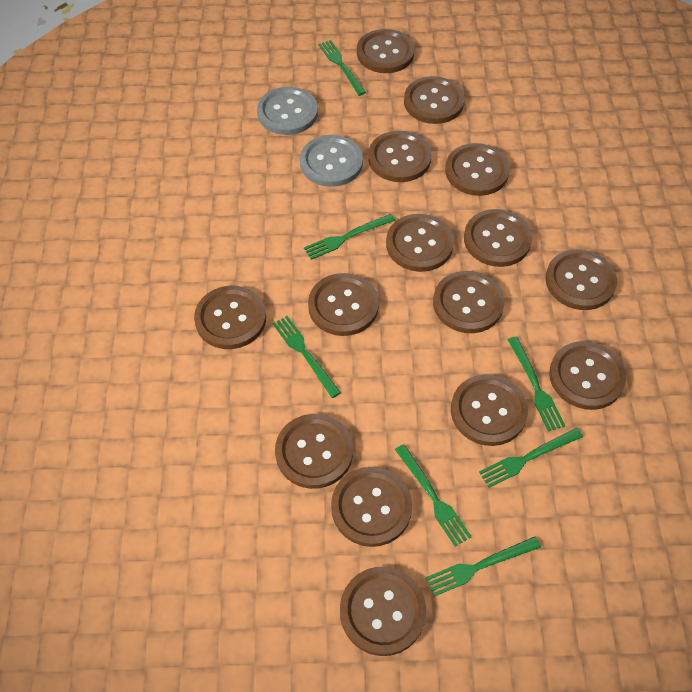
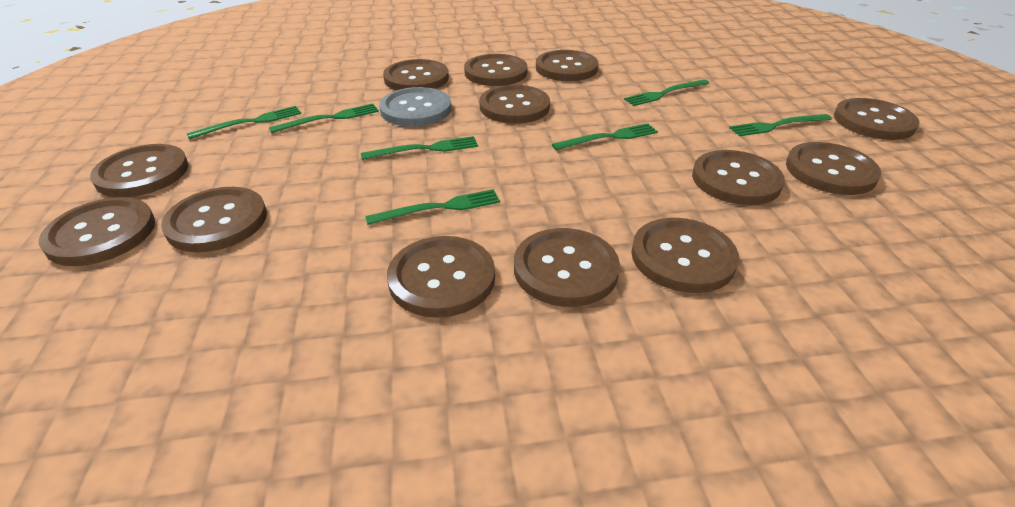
brown button: [194,286,266,349] [275,414,353,489] [308,273,379,336] [331,467,412,547] [340,567,426,656] [357,29,414,73] [368,131,431,182] [386,214,454,272] [404,76,464,124] [433,271,504,333] [445,143,510,196] [451,374,528,446] [464,209,532,267] [545,249,617,310] [549,341,626,410] = 15 -> [39,197,155,266] [90,144,189,197] [161,187,267,252] [383,59,449,91] [387,236,495,318] [464,54,528,86] [479,85,550,124] [514,228,620,307] [536,50,598,81] [631,218,739,293] [692,150,785,205] [786,142,881,195] [834,98,919,140] = 13
grey button: [257,87,318,135] [300,135,363,187] = 2 -> [379,87,451,127] = 1

